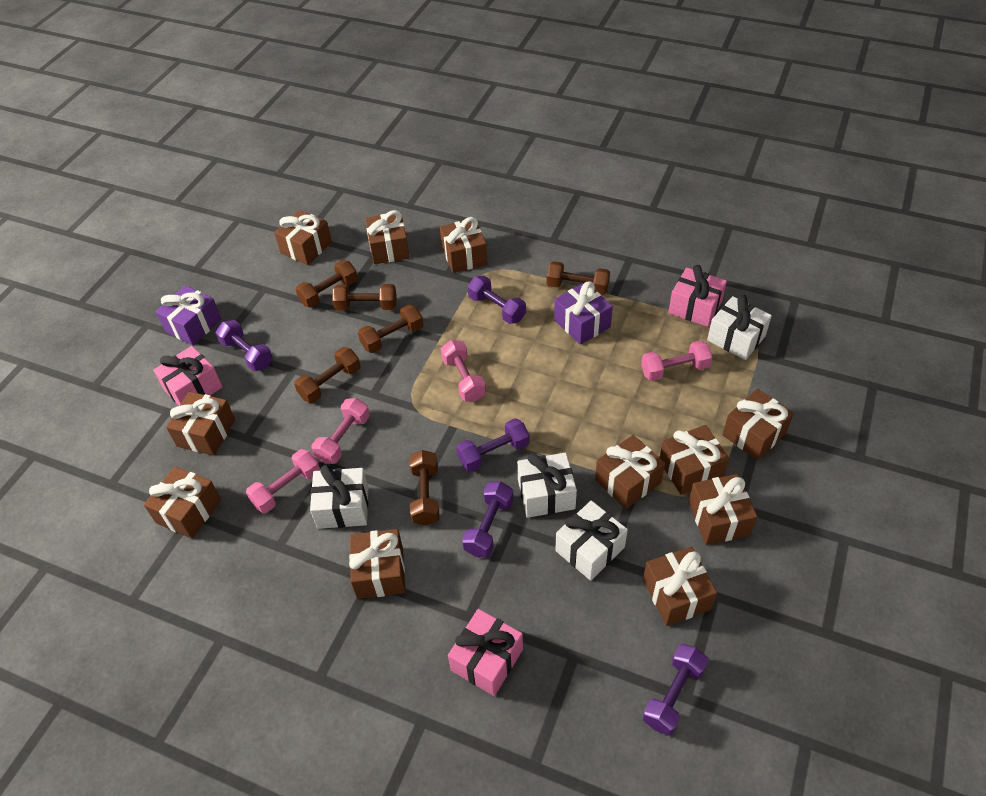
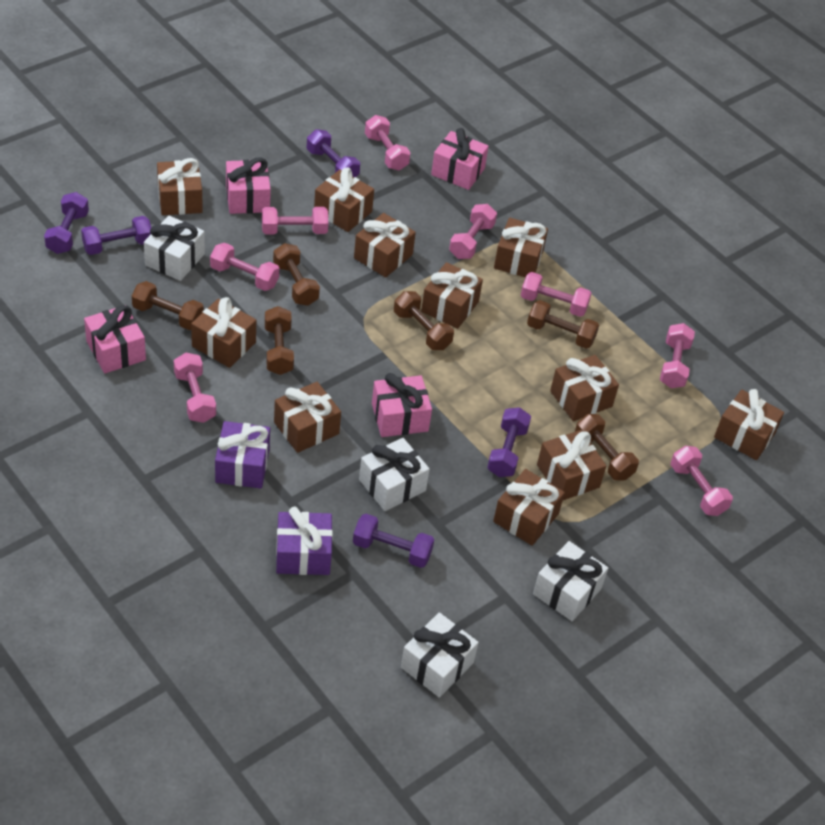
pink dumbbell: [246,449,320,513] [311,398,370,464] [441,340,486,402] [641,340,712,381] = 4 -> [174,352,216,423] [210,243,279,291] [262,207,328,234] [365,115,411,171] [449,204,497,259] [521,272,592,317] [660,323,695,388] [671,446,733,516] = 8
pink gift: [153,346,223,406] [448,609,523,696] [668,265,727,327] = 3 -> [84,305,146,374] [226,157,271,214] [372,373,432,437] [431,128,489,190] = 4

